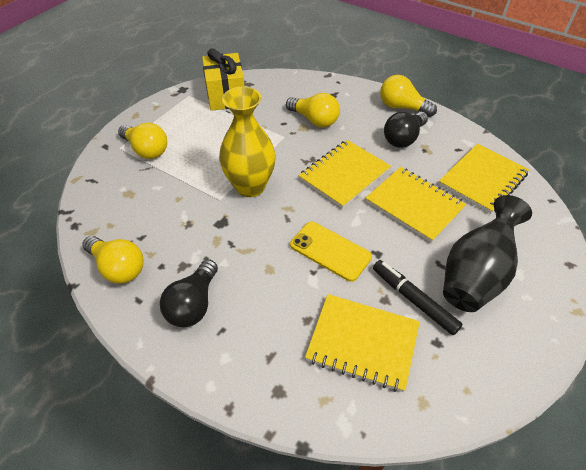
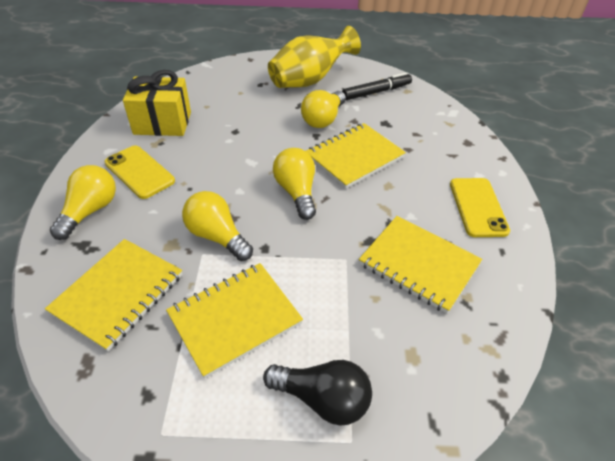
black light bulb: [160,259,218,327] [384,112,428,148] = 2 -> [263,360,372,426] = 1
black vase: [443,195,532,312] = 1 -> none = 0
yellow phone: [290,222,372,282] = 1 -> [105,145,175,199] [450,178,510,237] = 2

